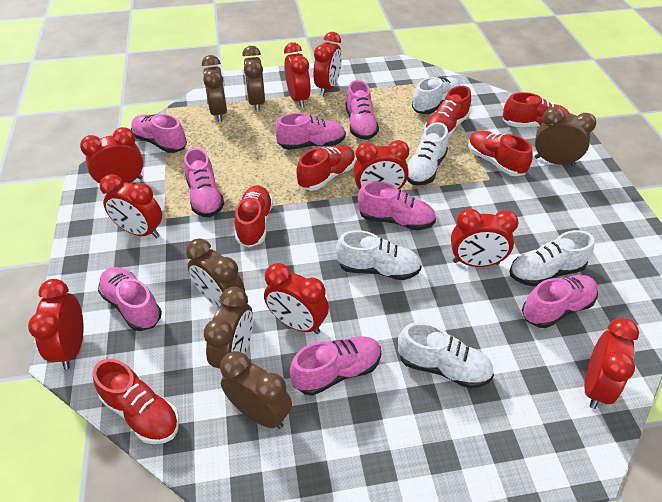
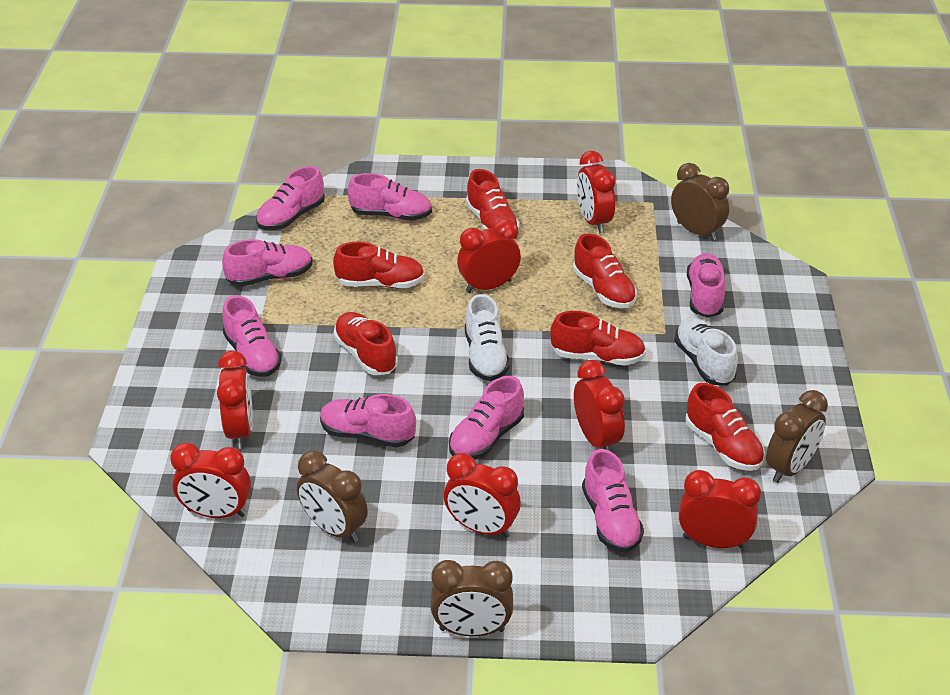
brown clock: [186,239,245,308] [202,55,227,122] [204,287,253,369] [220,351,292,429] [242,46,265,112] [535,107,596,166] = 6 -> [297,451,368,543] [431,560,513,637] [671,163,729,241] [766,390,828,483] = 4
red clock: [28,279,84,369] [80,127,143,184] [99,174,162,238] [264,263,329,334] [284,42,311,108] [313,32,342,96] [353,140,409,189] [451,209,519,267] [584,318,639,409] = 9 -> [170,443,251,518] [217,351,253,449] [444,453,521,538] [457,219,521,293] [574,360,625,451] [577,151,616,233] [679,470,761,548] = 7
white shoe: [336,230,422,280] [398,322,494,388] [407,122,448,185] [412,77,460,114] [509,230,594,286] = 5 -> [465,294,510,381] [674,317,738,386] = 2

